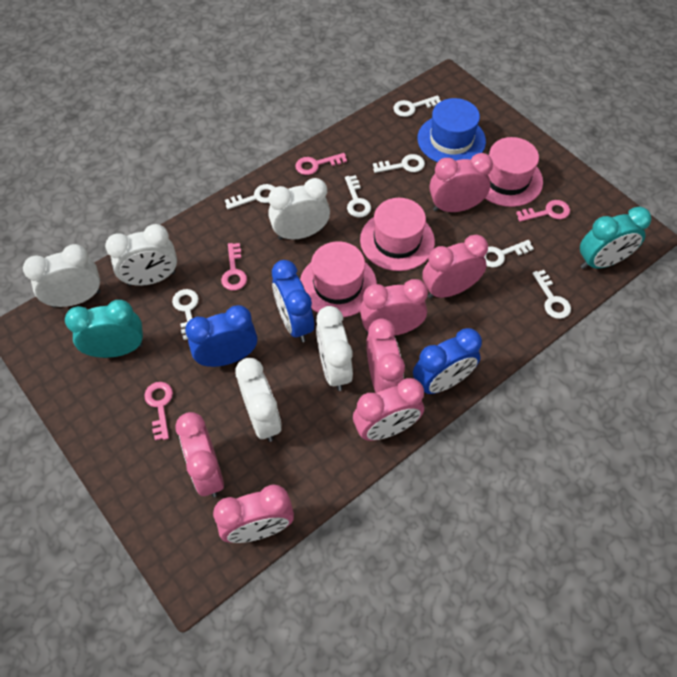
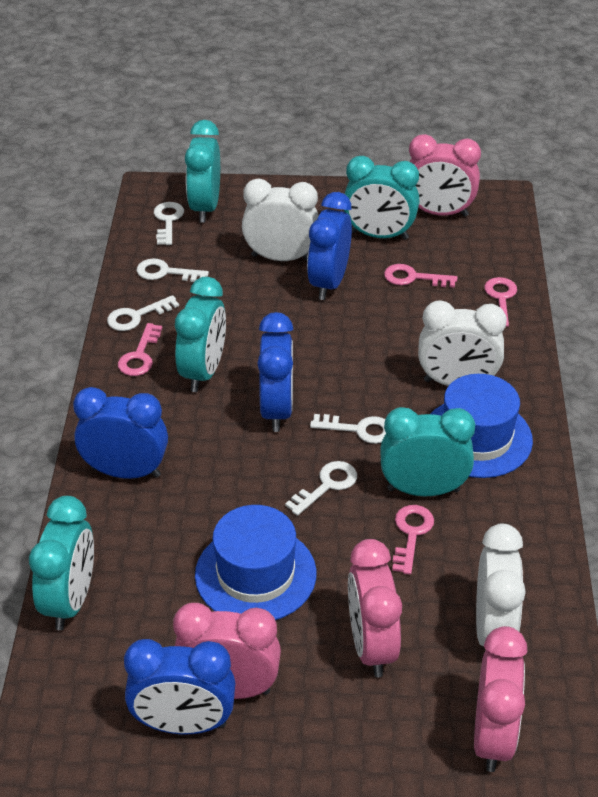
blue clock: [185,305,257,367] [272,260,314,342] [413,328,482,394] = 3 -> [73,387,168,479] [124,639,235,734] [257,312,294,432] [307,192,352,300] = 4
blue hat: [418,98,486,162] = 1 -> [195,505,316,620] [431,374,533,478] = 2
pink clock: [175,412,224,497] [213,484,294,543] [353,378,424,441] [360,279,428,336] [366,318,405,393] [422,234,488,299] [429,153,493,212] = 7 -> [173,603,281,699] [348,539,402,677] [409,134,481,217] [474,626,527,772] = 4
pink hat: [300,241,377,317] [360,198,435,271] [485,137,543,207] = 3 -> none = 0
turquoise clock: [65,300,143,358] [580,207,652,269] = 2 -> [29,496,94,630] [175,277,226,392] [185,120,220,223] [344,156,419,240] [380,407,475,496] = 5
white clock: [23,244,101,308] [105,224,177,286] [235,358,282,442] [268,178,330,240] [316,306,353,391] = 5 -> [242,179,319,261] [418,300,507,386] [476,524,526,647] = 3
white key: [172,289,199,340] [225,184,275,209] [345,175,371,218] [373,154,425,173] [393,95,441,117] [484,240,534,268] [532,270,571,319] = 7 -> [107,295,179,331] [137,258,209,282] [154,202,184,245] [285,461,357,516] [310,414,386,444] = 5

